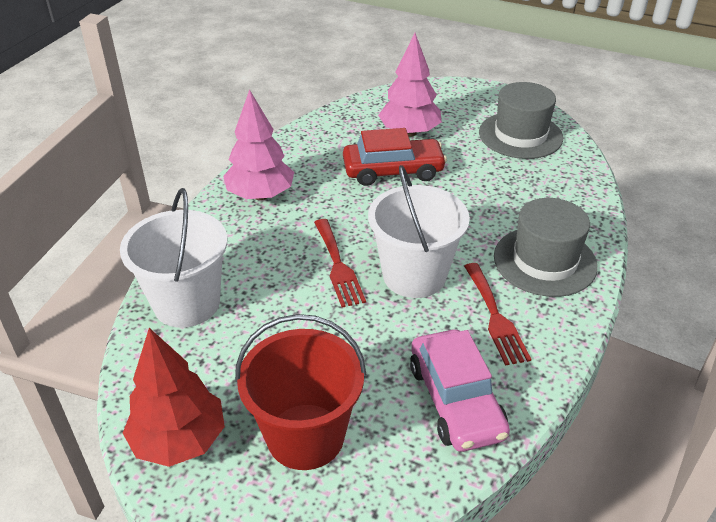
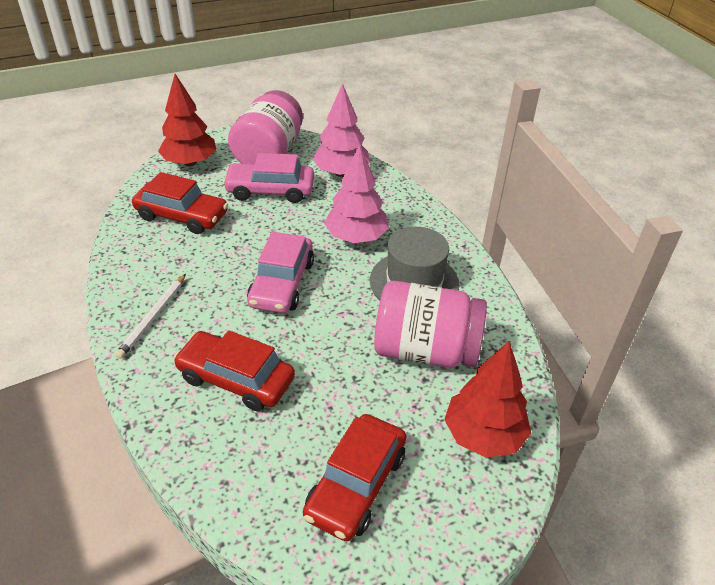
grey hat: [479,82,563,159] [494,198,598,297] = 2 -> [370,227,459,301] = 1
pink car: [410,329,510,452] = 1 -> [223,153,314,203] [247,232,314,313] = 2
pink jar: none = 0 -> [228,90,303,164] [374,281,487,368] = 2
red bucket: [235,314,366,470] = 1 -> none = 0
red car: [343,128,447,186] = 1 -> [132,172,228,234] [173,330,295,411] [303,414,406,541] = 3
red fork: [314,219,366,308] [464,263,531,366] = 2 -> none = 0
red tree: [123,328,225,467] = 1 -> [158,74,216,167] [444,341,531,458] = 2
white bucket: [120,188,227,328] [368,165,470,298] = 2 -> none = 0
white pencil: none = 0 -> [115,274,186,359] = 1

